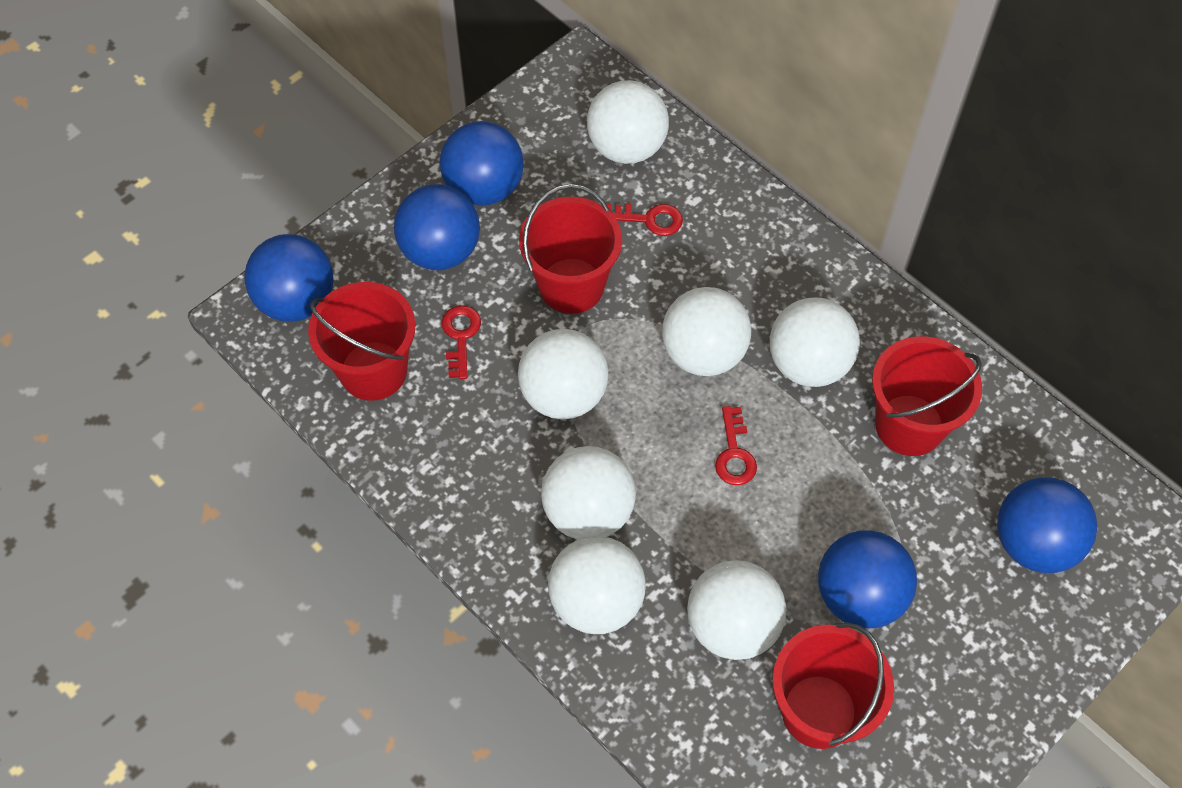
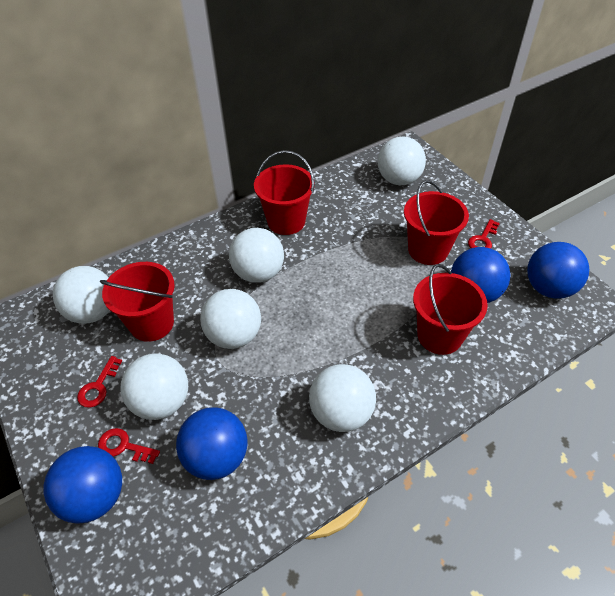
blue ball: [244,234,334,322] [394,184,480,270] [440,121,524,206] [818,530,917,628] [997,477,1097,573] = 5 -> [43,446,122,524] [176,408,247,480] [451,247,510,303] [527,242,589,299] = 4
white ball: [518,329,609,420] [541,446,636,539] [548,536,646,634] [587,80,669,164] [662,287,751,376] [687,560,786,660] [770,297,860,387] = 7 -> [53,266,110,324] [121,353,188,420] [200,289,261,349] [229,228,284,283] [309,364,376,432] [378,137,426,185] = 6

